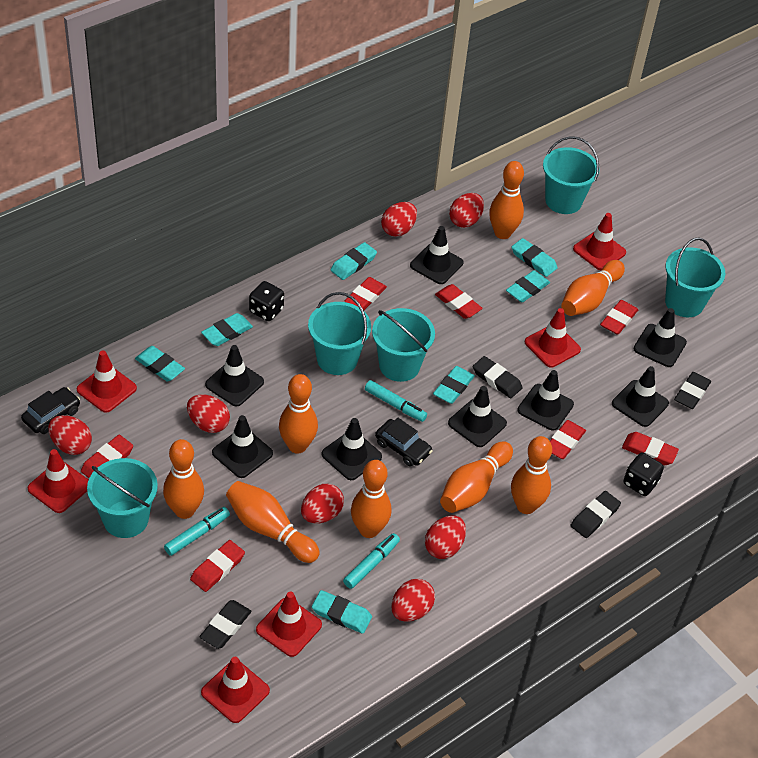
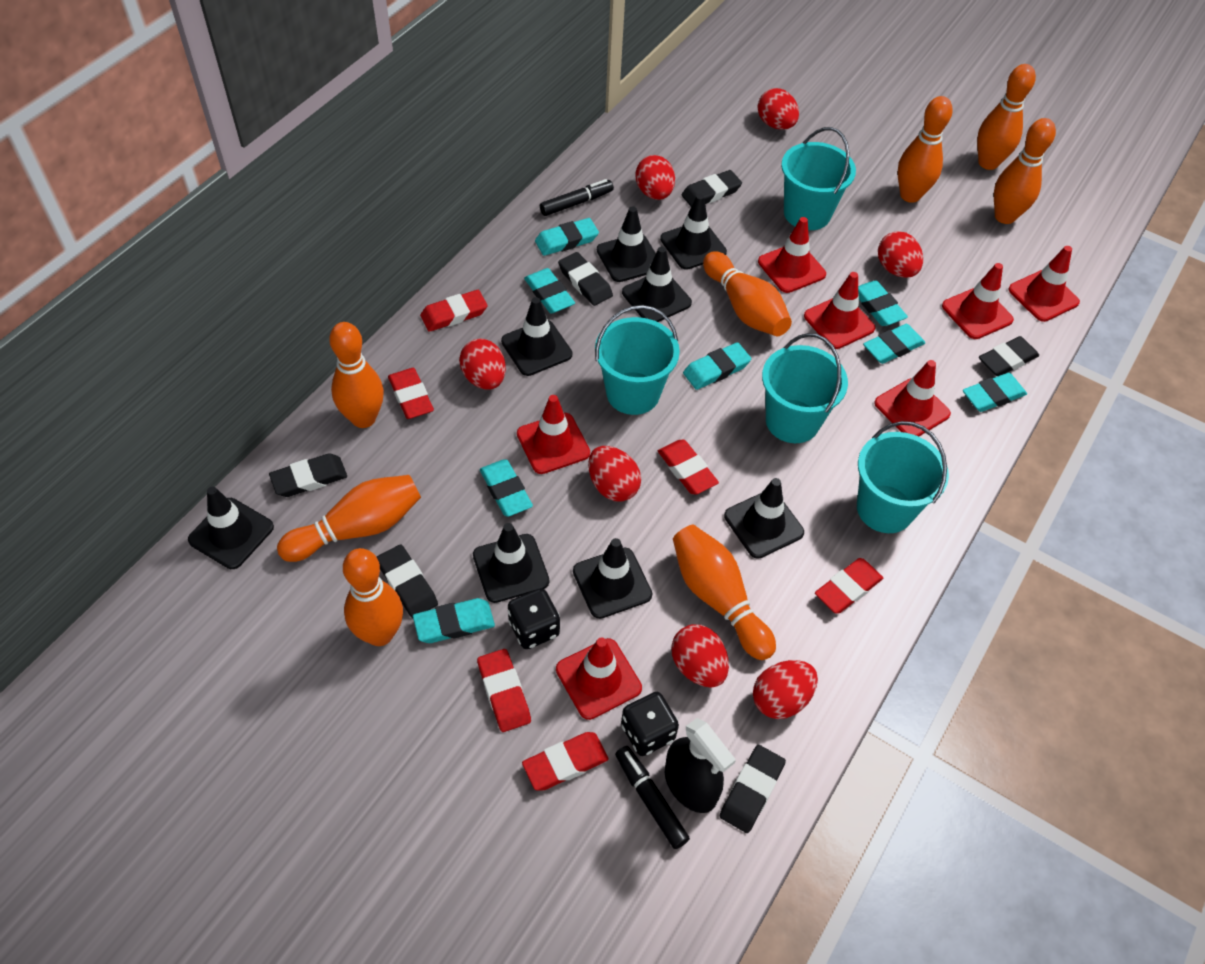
black car: [21,387,80,434] [375,418,433,467] = 2 -> none = 0
black eraser: [199,600,252,649] [473,356,523,398] [570,491,621,538] [674,372,711,409] = 4 -> [269,453,347,497] [377,544,438,618] [558,252,613,306] [681,170,742,206] [720,745,786,833] [979,336,1039,377] = 6
black marker: none = 0 -> [540,179,614,216] [615,746,690,849] = 2
black spray bottle: none = 0 -> [665,718,736,813] = 1
red eraser: [81,435,133,478] [190,540,245,592] [344,277,387,310] [435,284,483,319] [550,420,586,459] [600,300,638,335] [622,432,679,465] = 7 -> [388,368,434,419] [420,290,488,332] [477,649,531,732] [522,732,609,790] [658,440,719,495] [815,558,883,614] = 6
red traffic cone: [28,449,89,513] [77,350,137,413] [201,657,270,723] [256,592,322,657] [525,308,581,368] [573,213,626,270] = 6 -> [517,395,590,474] [556,637,642,720] [758,217,826,293] [804,272,875,349] [874,360,951,437] [942,263,1014,339] [1008,246,1080,322] = 7
turquoise bucket: [87,458,158,538] [308,292,371,375] [372,308,435,382] [543,136,599,214] [665,237,725,317] = 5 -> [595,305,680,415] [762,333,848,443] [781,127,856,230] [857,421,949,533] = 4
turquoise eraser: [135,346,185,382] [201,313,253,346] [312,590,372,634] [331,242,377,280] [433,366,475,404] [506,270,550,302] [511,238,558,277] = 7 -> [413,598,495,643] [480,459,533,517] [524,268,575,314] [535,218,599,256] [683,342,751,390] [858,281,908,326] [863,324,925,364] [963,373,1027,412] = 8
turquoise marker: [164,507,230,556] [343,533,400,589] [365,380,427,422] = 3 -> none = 0

